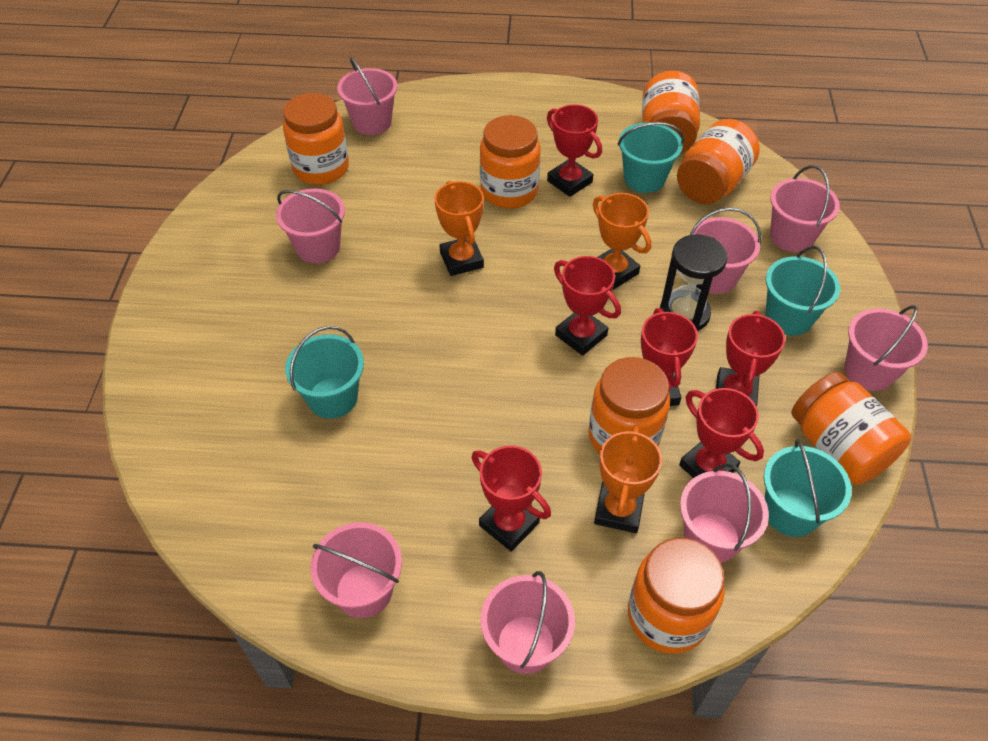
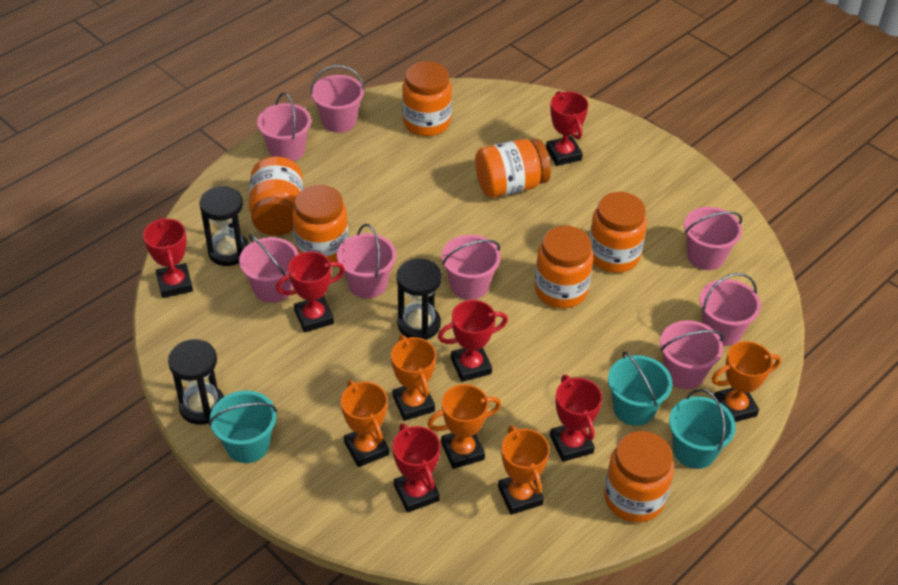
black hourglass: [660,234,727,331] = 1 -> [168,339,224,425] [199,186,249,266] [397,258,442,340] = 3
orange trophy: [435,181,484,276] [593,193,651,290] [594,425,662,533] = 3 -> [341,380,389,467] [391,335,436,421] [427,384,501,469] [498,425,550,515] [712,341,781,422] = 5
turquoise bucket: [285,326,364,419] [618,122,684,193] [764,439,852,537] [765,246,840,336] = 4 -> [209,391,277,463] [608,351,672,426] [669,389,736,469] = 3

